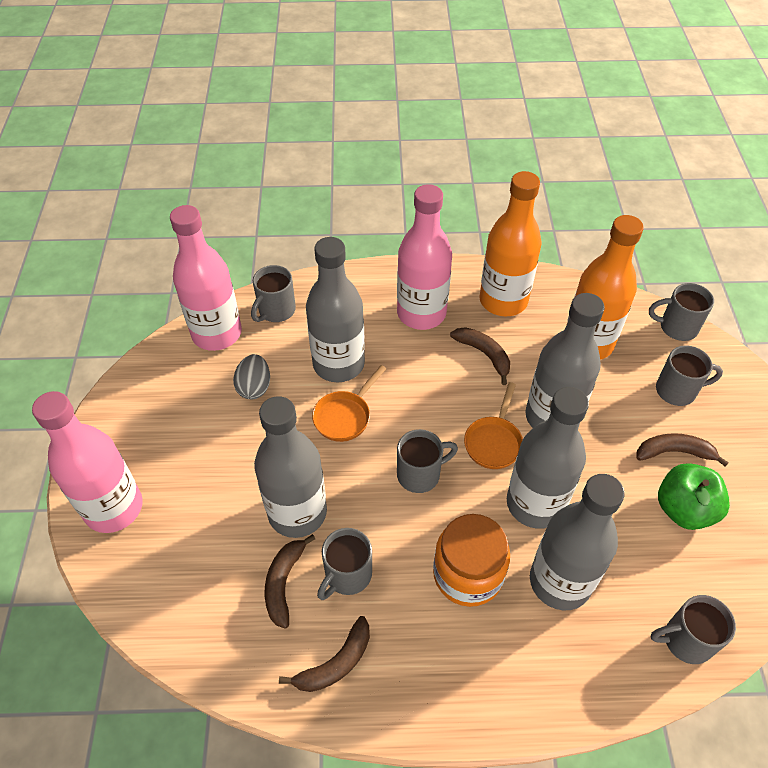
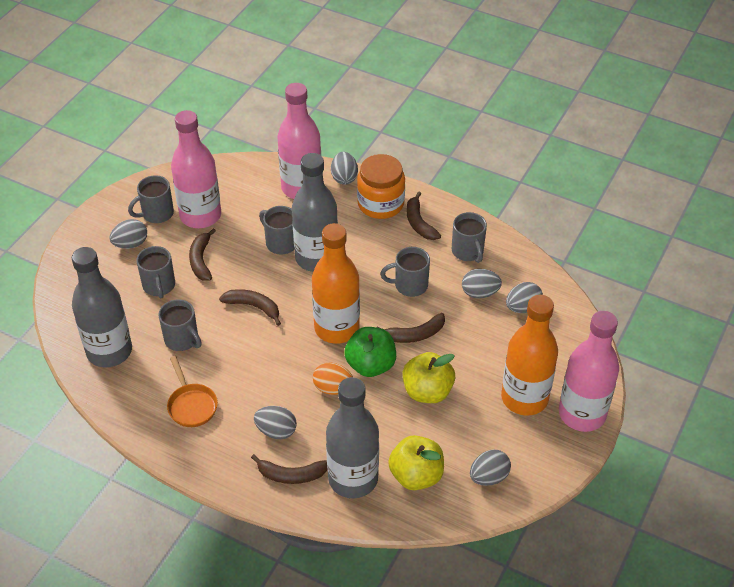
brown banana: [265,534,315,629] [279,616,370,692] [450,327,510,385] [636,433,729,467] = 4 -> [189,228,216,281] [219,289,281,326] [251,454,328,484] [376,313,445,343] [407,192,441,240] = 5
grey bottle: [254,396,327,538] [306,237,365,382] [507,387,589,529] [525,293,604,428] [530,474,625,610] = 5 -> [72,247,132,367] [292,153,338,272] [326,377,379,498] = 3
grey egg: [233,354,270,399] = 1 -> [109,219,147,249] [254,406,297,439] [331,152,358,185] [462,269,502,299] [470,449,511,486] [506,282,543,313] = 6
orange egg: none = 0 -> [313,363,353,395] = 1
orange pan: [312,365,386,442] [464,382,523,469] = 2 -> [167,356,218,427] = 1
yellow apple: none = 0 -> [388,435,444,490] [402,352,455,403] = 2

